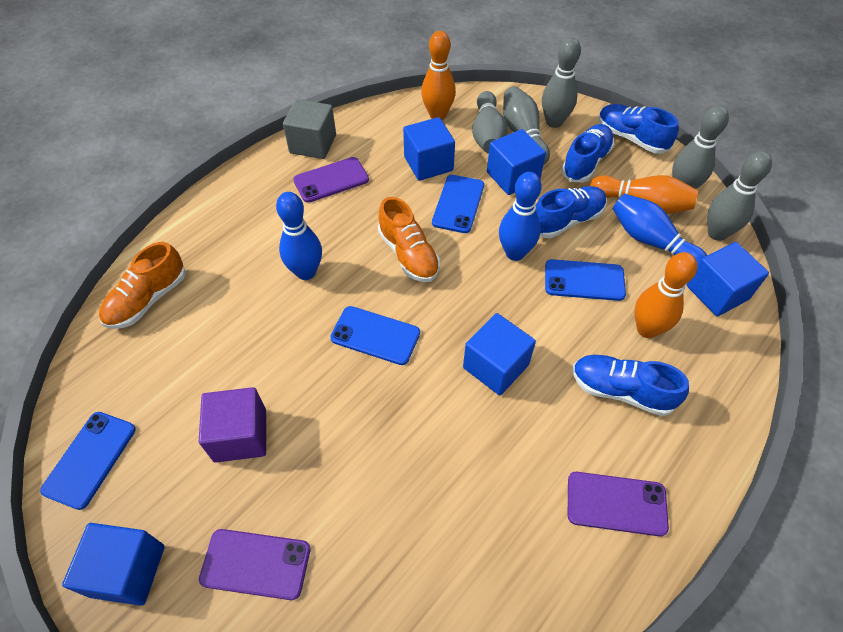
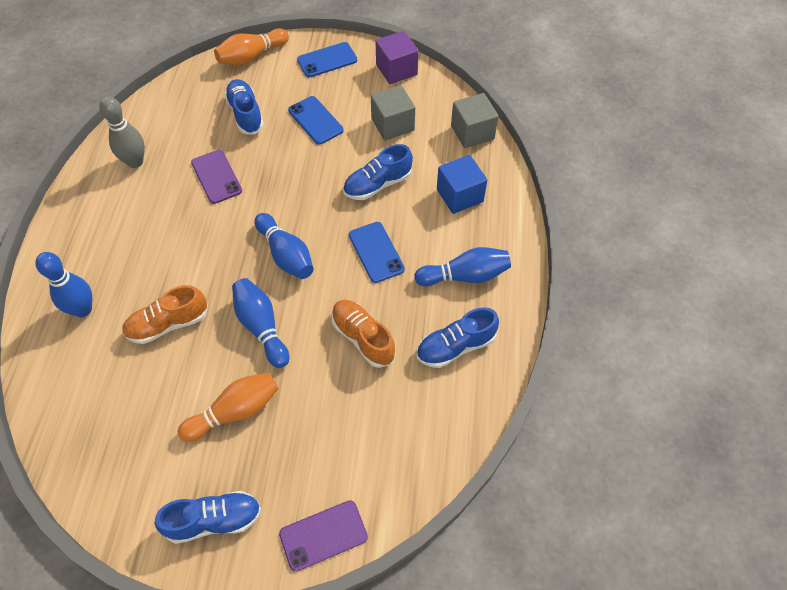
blue bowling pin: [276,192,322,280] [499,172,542,261] [612,194,707,266] = 3 -> [35,252,92,317] [232,278,289,368] [254,213,313,279] [414,247,511,286] = 4
blue cube: [62,523,165,606] [403,117,455,181] [463,313,536,395] [487,129,546,195] [687,242,769,317] = 5 -> [437,155,487,214] = 1
blue phone: [40,412,135,510] [330,306,420,365] [432,175,484,233] [545,259,626,301] = 4 -> [288,96,344,145] [297,42,357,78] [349,222,405,283] = 3
grey bowling pin: [472,91,508,154] [503,86,550,164] [542,38,581,128] [672,106,729,189] [707,151,772,241] = 5 -> [99,96,145,168] = 1
grey cube: [283,99,336,159] = 1 -> [371,85,415,140] [451,93,499,148] = 2
orange bowling pin: [421,31,456,120] [590,175,698,214] [634,252,697,338] = 3 -> [178,373,279,442] [214,28,289,65] = 2
purple phone: [199,529,310,600] [293,157,369,203] [568,472,669,537] = 3 -> [191,150,242,204] [279,500,368,572] = 2

